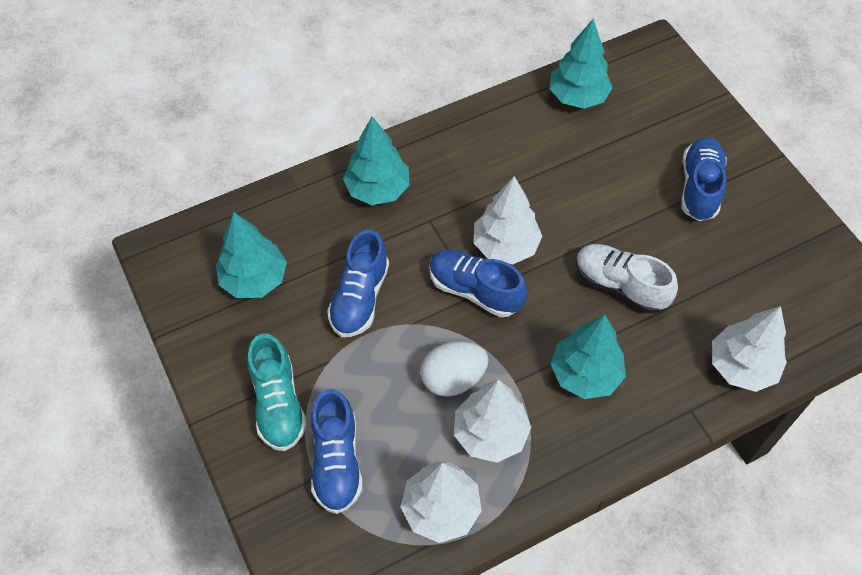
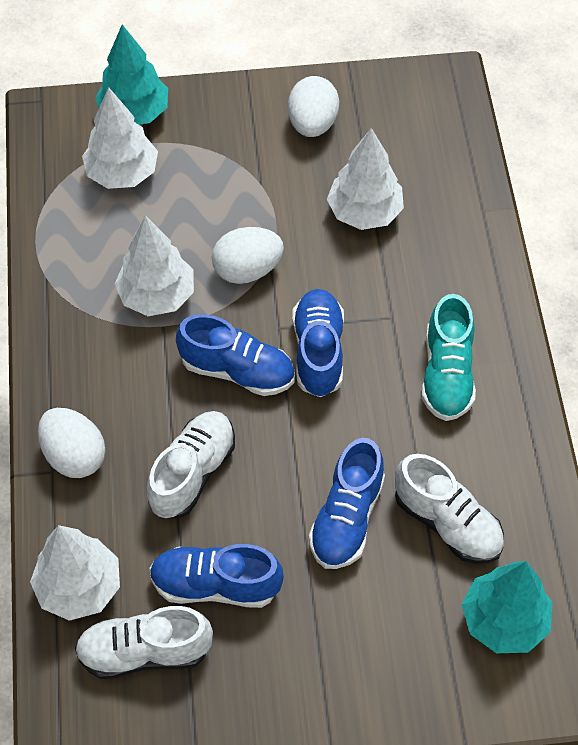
turquoise tree: [216,212,287,298] [343,116,410,205] [550,19,613,109] [551,315,626,399] = 4 -> [95,24,168,125] [462,561,552,653] = 2
white egg: [421,341,489,397] = 1 -> [38,408,106,478] [212,227,284,284] [288,76,339,137] = 3
white shoe: [576,244,678,313] = 1 -> [75,606,213,679] [147,411,235,518] [395,454,504,564] = 3

